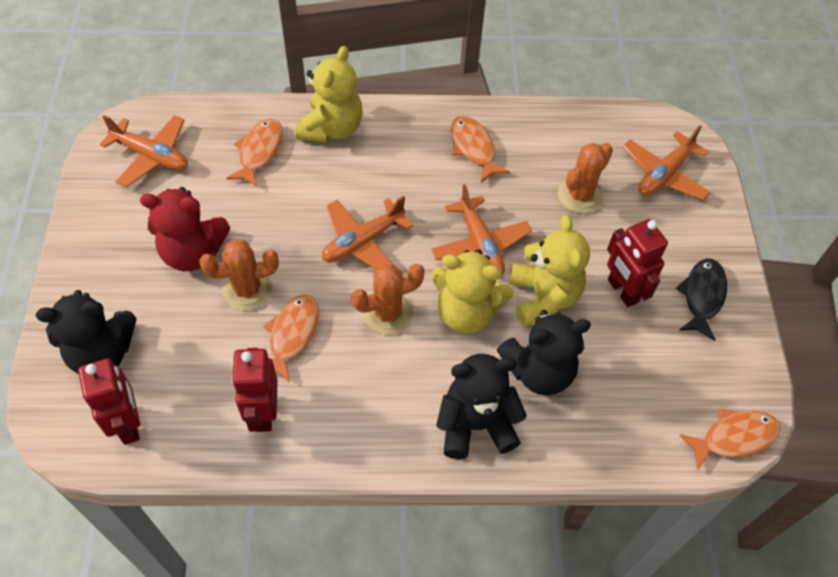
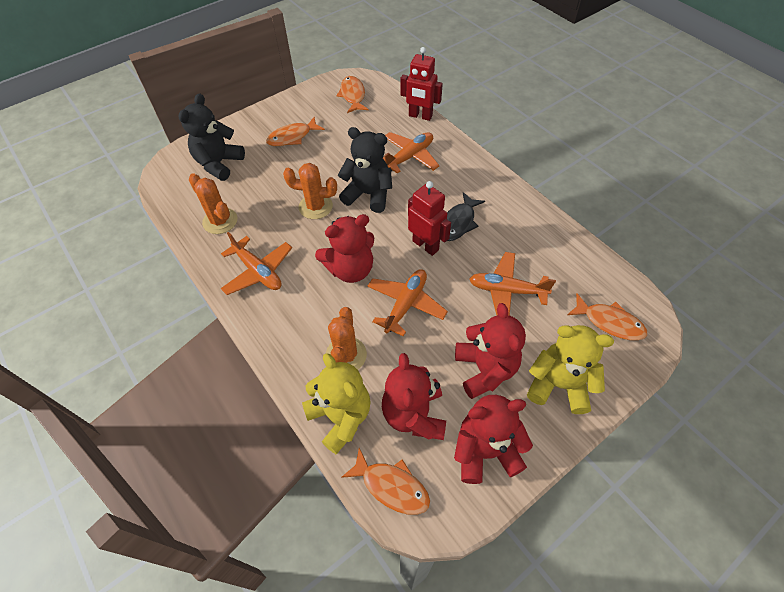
black teddy bear: [36,290,136,374] [436,354,527,459] [497,310,591,395] = 3 -> [179,93,245,181] [338,127,392,213] = 2
red robot: [78,358,140,445] [232,348,277,432] [607,219,668,307] = 3 -> [400,47,443,121] [408,181,451,256] = 2
red teddy bear: [140,187,230,271] = 1 -> [315,214,374,283] [382,353,446,440] [454,395,533,484] [455,303,526,399] = 4
yellow teddy bear: [296,46,362,143] [432,249,513,334] [509,215,590,327] = 3 -> [302,353,371,454] [527,325,614,414] = 2

